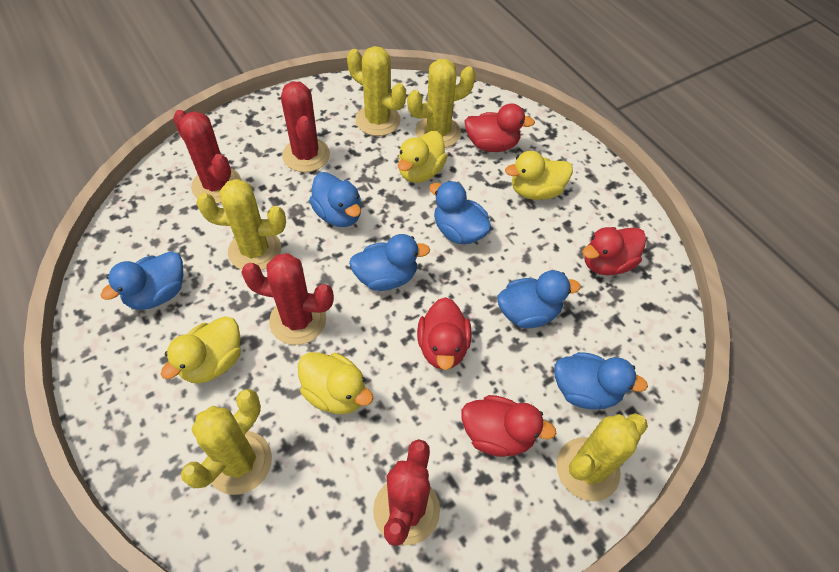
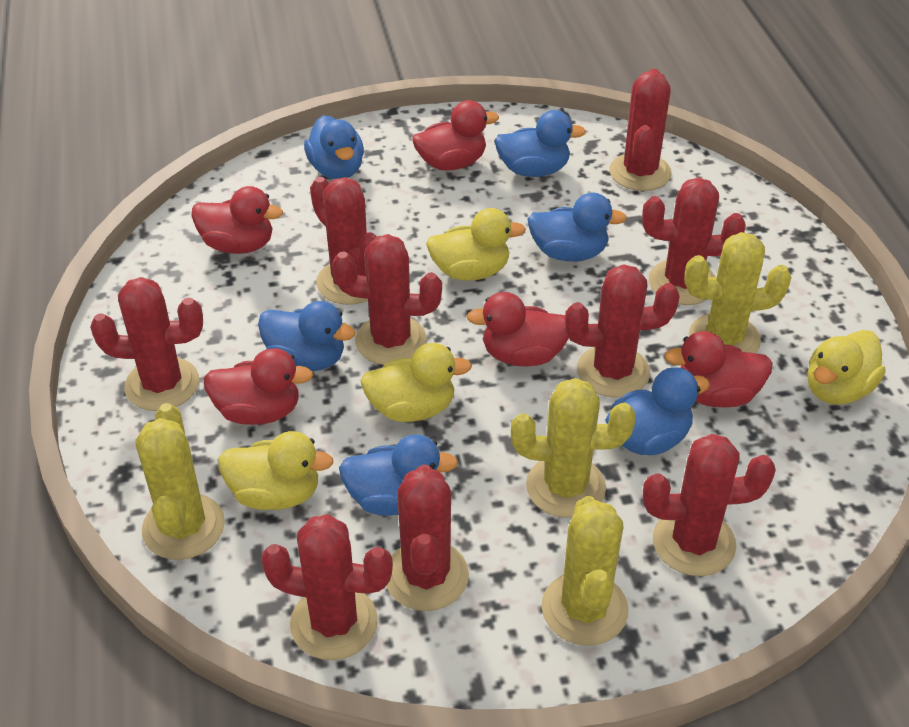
red cactus: [173,110,242,204] [241,253,334,345] [281,81,330,172] [373,439,440,546] = 4 -> [90,277,203,411] [261,514,393,660] [310,177,376,305] [332,234,442,365] [386,465,469,611] [565,264,680,398] [610,69,672,191] [642,178,746,305] [643,434,776,576] = 9
red duck: [417,297,472,370] [461,395,556,457] [464,103,535,152] [583,227,646,275] = 4 -> [191,186,283,254] [203,348,313,425] [412,100,499,171] [467,292,569,367] [664,331,772,407] = 5
yellow cactus: [181,389,272,495] [196,179,286,270] [347,46,406,136] [407,59,476,148] [557,413,648,501] = 5 -> [135,403,225,560] [511,378,636,518] [541,496,628,646] [684,232,792,353] = 4

